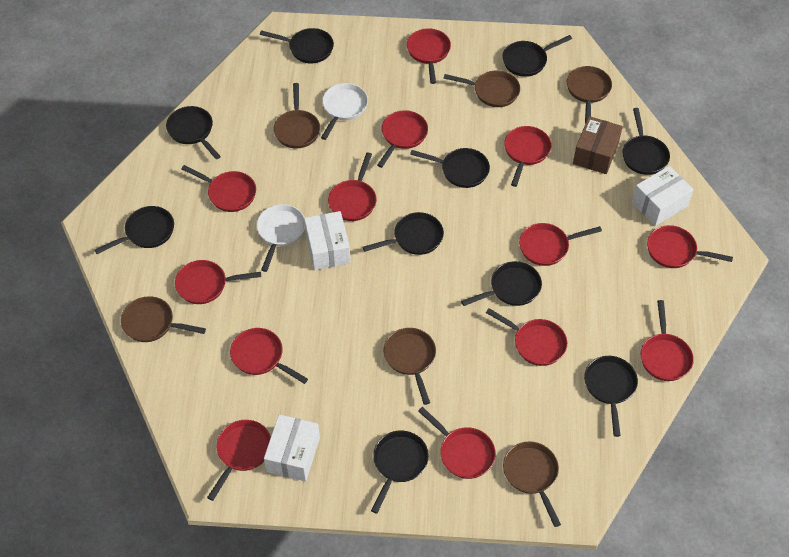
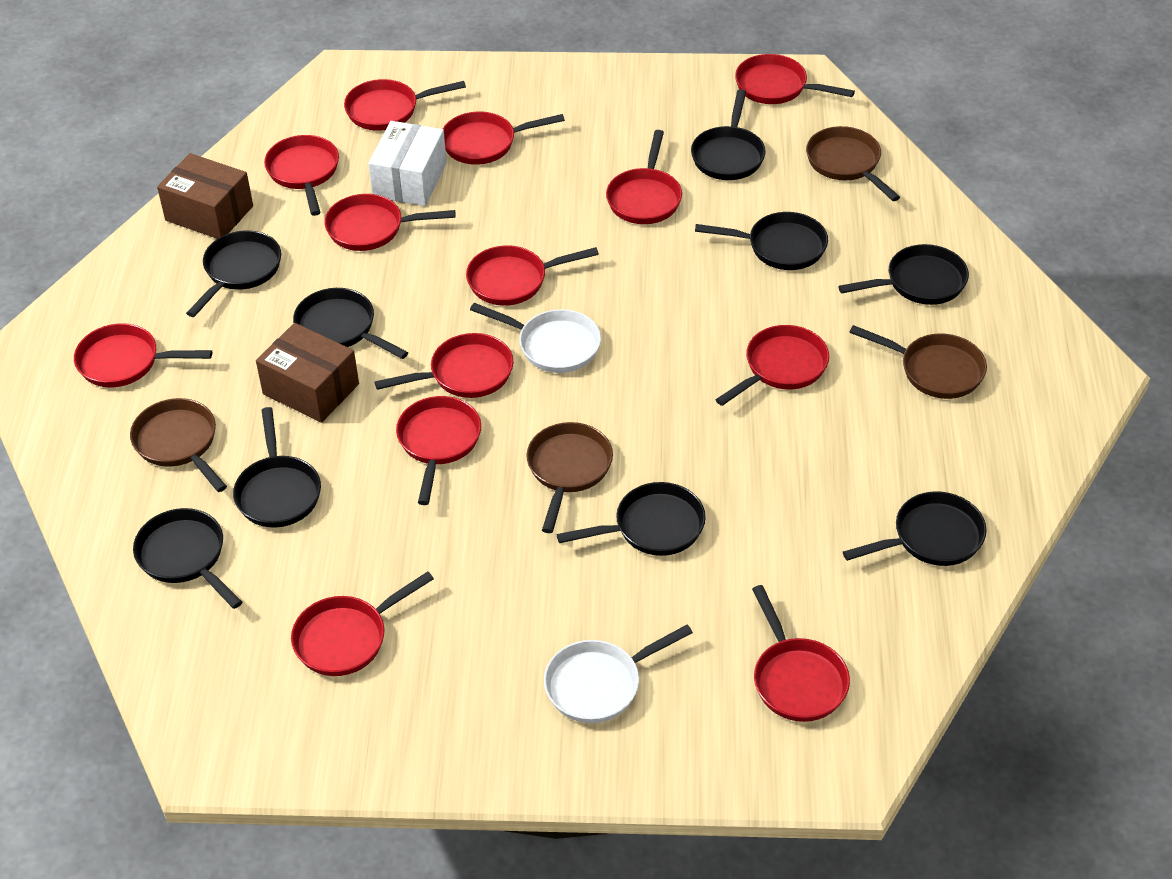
black pan: [95,206,174,254] [166,106,221,159] [260,28,334,63] [363,212,444,255] [371,430,429,514] [410,148,490,188] [461,261,542,306] [502,35,572,77] [584,356,638,437] [622,108,670,175] = 10 -> [133,508,242,609] [186,230,281,317] [233,407,321,528] [293,288,408,359] [557,482,706,556] [691,89,766,180] [695,212,828,270] [838,244,969,305] [843,491,987,566] = 9
brown box: [573,116,623,174] = 1 -> [157,153,253,239] [256,323,359,423] = 2
brown pan: [121,296,206,342] [274,83,320,148] [384,328,436,405] [444,70,520,107] [503,442,561,527] [567,66,612,123] = 6 -> [130,398,227,492] [526,422,613,533] [806,126,900,201] [849,325,987,399] = 4
white box: [264,414,320,481] [304,211,351,270] [632,166,694,226] = 3 -> [368,121,447,206] = 1

